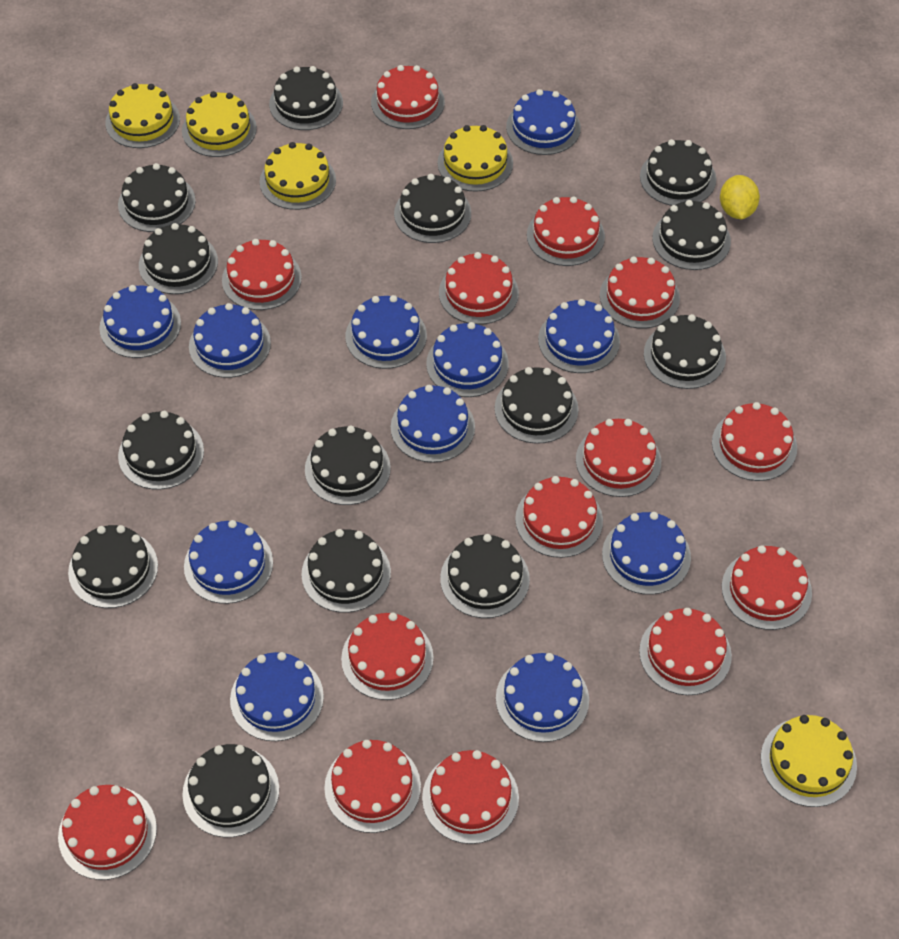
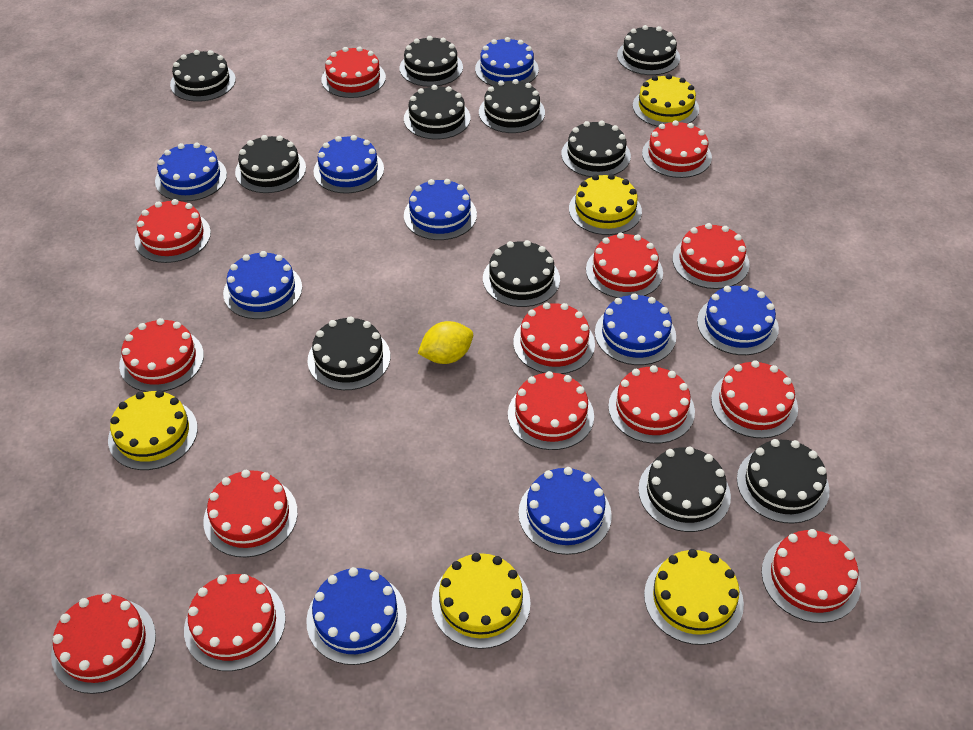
black cake: [68,525,158,608] [118,163,195,232] [118,411,204,490] [139,223,218,294] [182,744,279,837] [269,66,343,130] [302,529,391,613] [305,425,391,505] [394,174,471,243] [440,534,530,618] [495,367,579,444] [640,139,716,206] [644,314,726,389] [652,200,731,270] = 14 -> [170,50,236,102] [235,135,306,193] [308,316,390,390] [400,36,463,87] [404,85,470,139] [479,79,545,133] [483,240,560,307] [561,120,631,177] [617,25,680,75] [638,446,731,532] [737,439,830,524] = 11
blue cake: [99,285,181,358] [184,520,273,604] [189,303,271,378] [230,652,324,741] [346,295,427,369] [391,385,475,463] [426,322,509,397] [496,653,589,742] [506,89,581,155] [538,299,620,373] [602,512,691,595] = 11 -> [155,143,227,202] [223,251,302,319] [306,567,407,665] [314,135,384,193] [404,179,477,240] [475,37,539,86] [518,467,612,555] [595,293,676,365] [697,285,779,355] = 9

